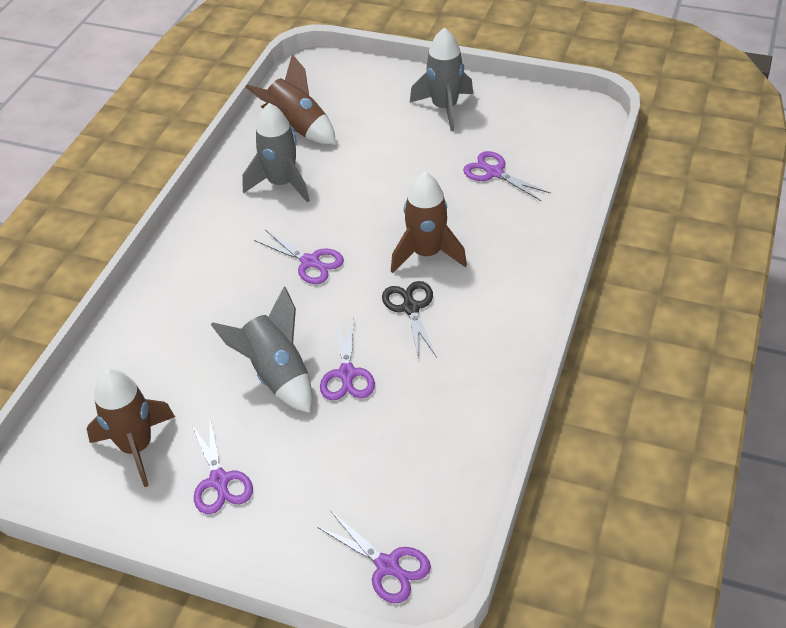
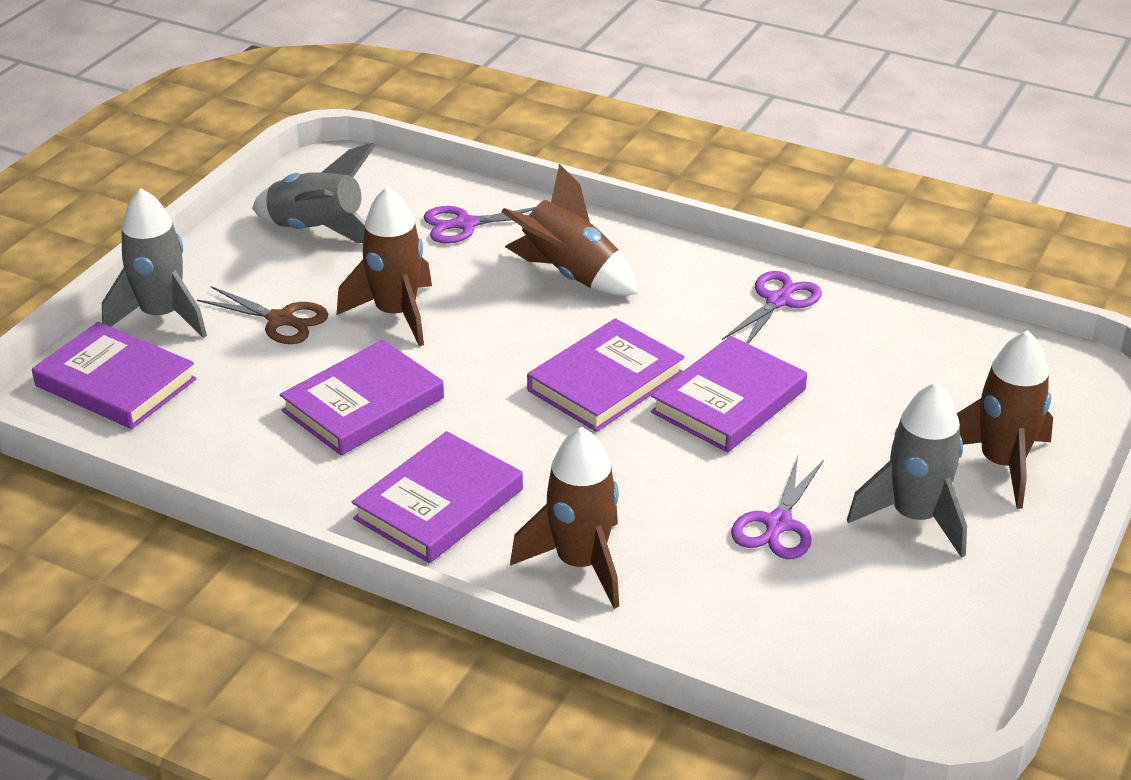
black scissors: [382,281,437,361] = 1 -> none = 0
brown rocket: [86,369,175,487] [246,54,336,144] [391,172,467,273] = 3 -> [337,186,432,346] [501,164,638,295] [510,427,619,609] [957,330,1053,509] = 4
brown scissors: none = 0 -> [197,286,328,344] = 1
purple book: none = 0 -> [32,322,196,429] [280,340,444,455] [352,431,523,563] [527,318,685,432] [651,336,807,452] = 5
purple scissors: [191,419,253,514] [254,230,344,284] [317,512,431,603] [320,317,375,400] [463,151,551,201] = 5 -> [424,206,535,244] [722,271,822,344] [731,456,824,559] = 3

